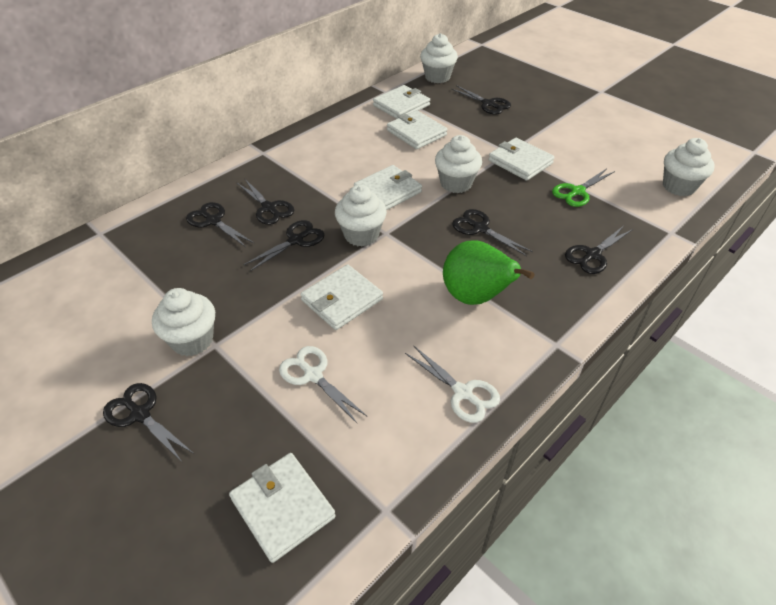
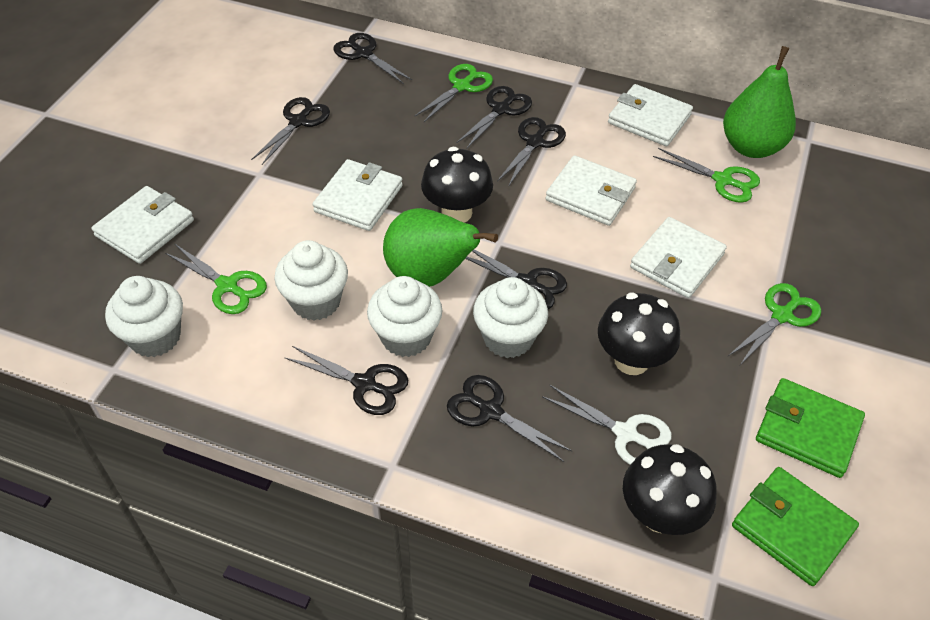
black mushroom: none = 0 -> [421,147,493,222] [598,293,680,375] [623,444,717,535] = 3
green pear: [443,240,535,305] = 1 -> [383,208,498,287] [723,46,796,158] = 2
green scissors: [552,169,615,207] = 1 -> [165,244,267,314] [415,64,493,122] [653,148,760,203] [728,283,821,365] = 4
green wallet: none = 0 -> [732,467,859,586] [756,378,865,478] = 2
white cupcake: [152,288,215,356] [335,185,387,246] [420,33,458,83] [435,135,482,193] [663,138,715,196] = 5 -> [105,276,183,357] [274,240,348,320] [367,276,443,357] [473,277,548,358] = 4
white scissors: [279,346,367,424] [405,345,500,423] = 2 -> [542,385,672,465] = 1
white wallet: [229,453,336,563] [300,264,383,330] [354,165,422,210] [373,85,430,119] [387,110,447,149] [488,138,554,181] = 6 -> [92,186,194,264] [313,159,403,231] [546,155,637,226] [608,84,693,146] [630,217,727,298] = 5

